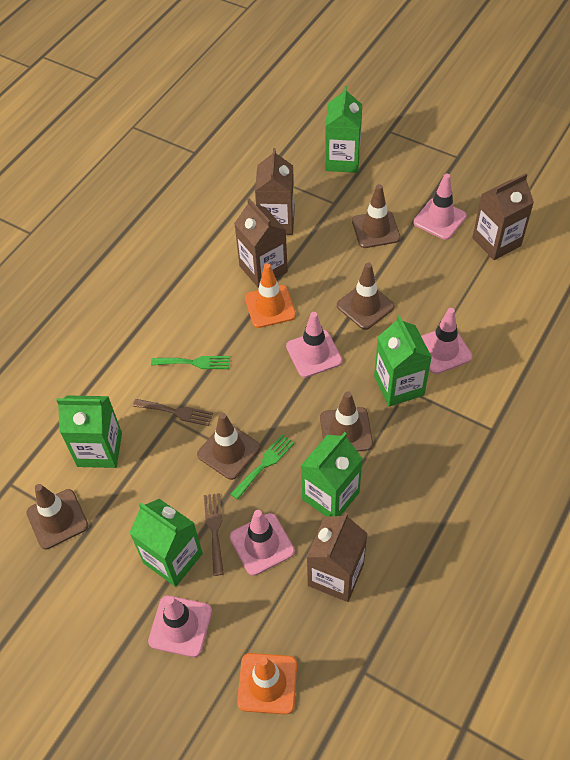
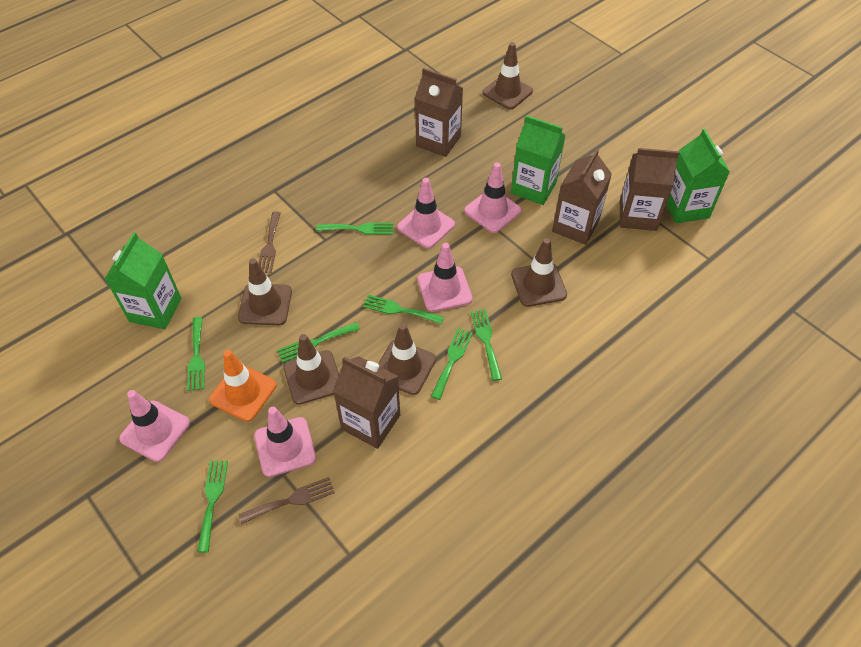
green carton: [56,395,122,468] [130,499,203,587] [301,432,363,517] [325,86,362,173] [374,315,432,407] = 5 -> [105,232,182,329] [511,115,566,205] [666,129,730,223] = 3
green fork: [151,356,230,369] [231,434,294,500] = 2 -> [187,317,205,391] [197,461,228,552] [277,322,360,363] [317,223,393,235] [363,295,444,324] [431,328,473,400] [471,309,502,381] = 7
orange traffic cone: [237,653,297,714] [245,263,296,328] = 2 -> [209,350,276,422] = 1

